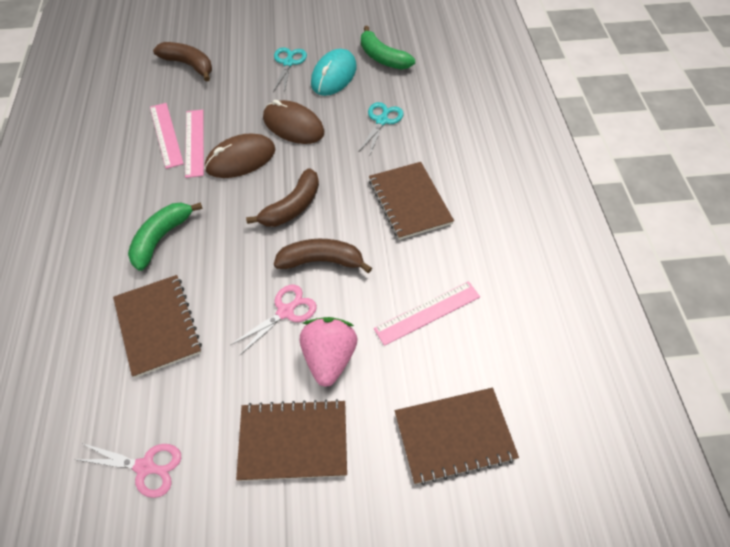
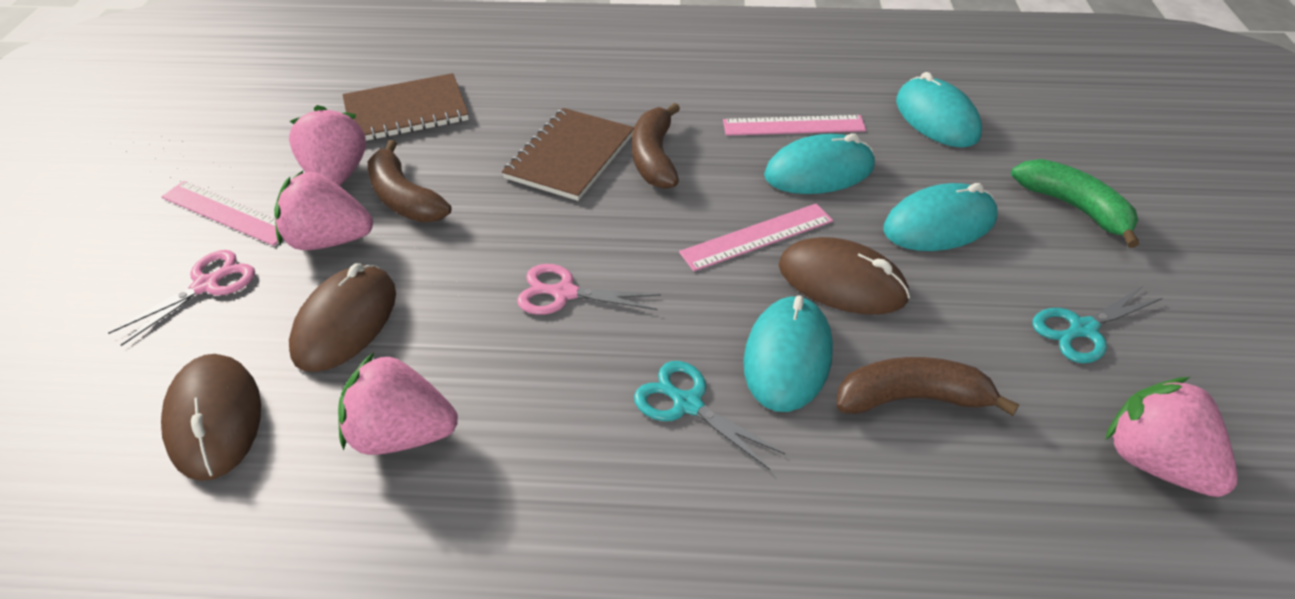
brown mouse: [205,133,275,178] [263,100,324,144] = 2 -> [161,354,261,481] [289,263,396,372] [779,237,910,315] = 3
brown notebook: [113,275,202,378] [236,399,347,481] [369,162,454,240] [395,388,519,485] = 4 -> [342,73,469,141] [502,108,634,201] = 2
green banana: [128,202,203,271] [361,26,415,70] = 2 -> [1011,159,1139,248] = 1
pink strawberry: [299,317,358,387] = 1 -> [274,171,373,250] [289,105,366,186] [338,352,458,455] [1105,377,1238,497] = 4
turquoise mouse: [311,49,356,96] = 1 -> [743,295,833,412] [764,133,875,194] [883,183,998,251] [896,72,982,148] = 4

